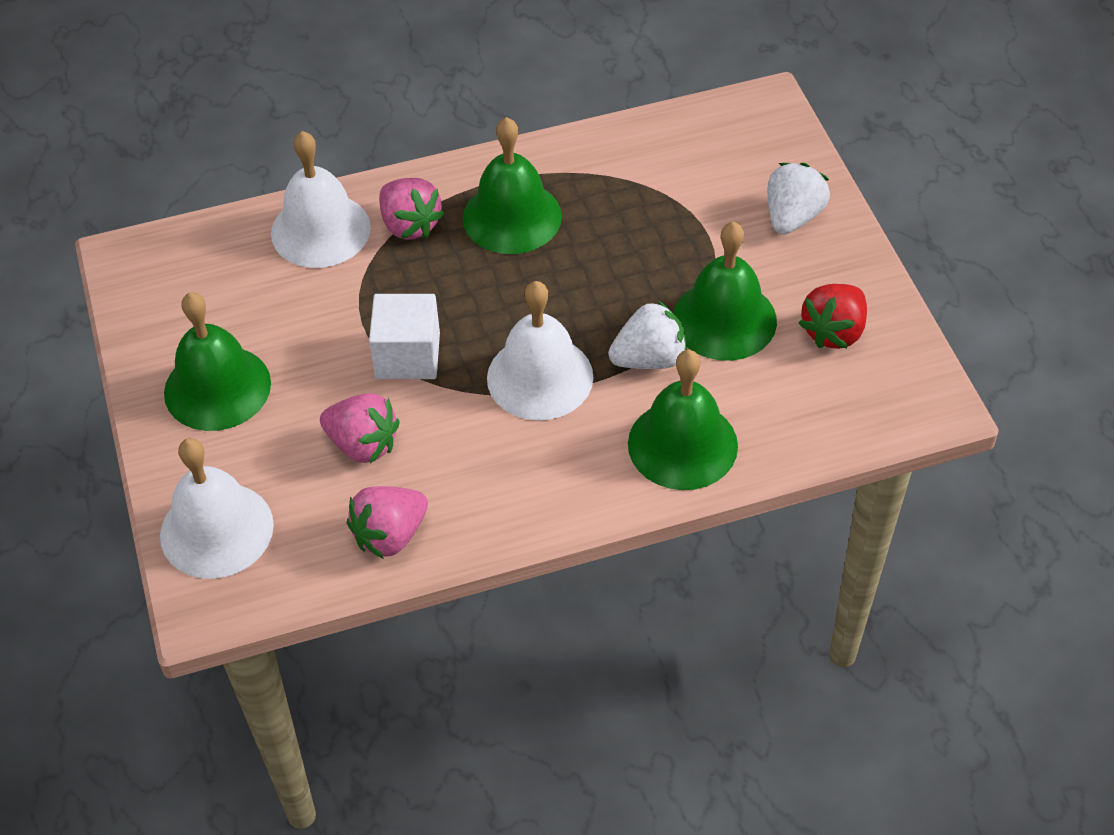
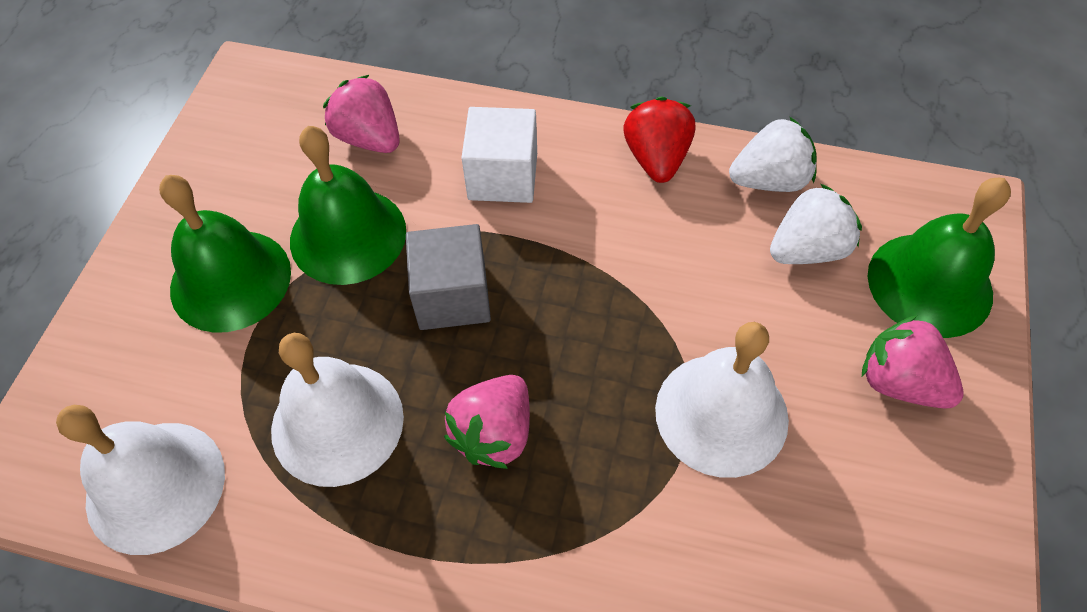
green bell: [164,292,271,431] [463,117,562,254] [628,350,738,490] [673,222,777,361] = 4 -> [159,175,291,333] [290,126,406,285] [868,178,1011,338] = 3
grey cube: none = 0 -> [406,224,491,330] = 1

